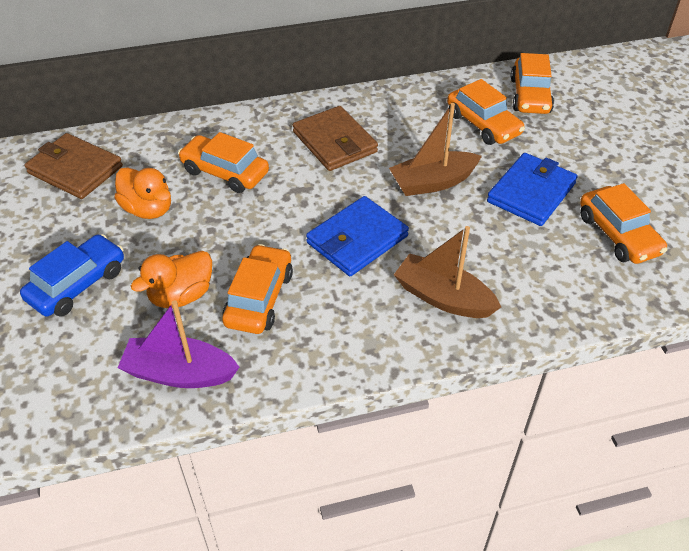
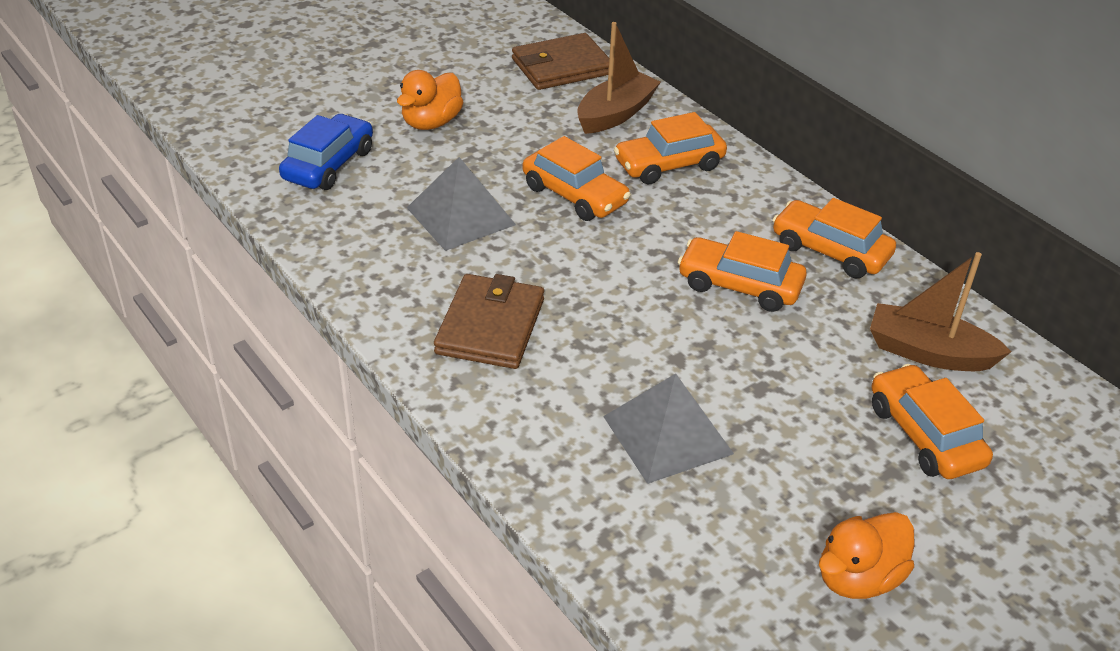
blue wallet: [306,196,409,276] [487,153,578,226] = 2 -> none = 0
grey pyramid: none = 0 -> [407,157,516,251] [603,374,734,484] = 2
purple boat: [118,300,239,388] = 1 -> none = 0

